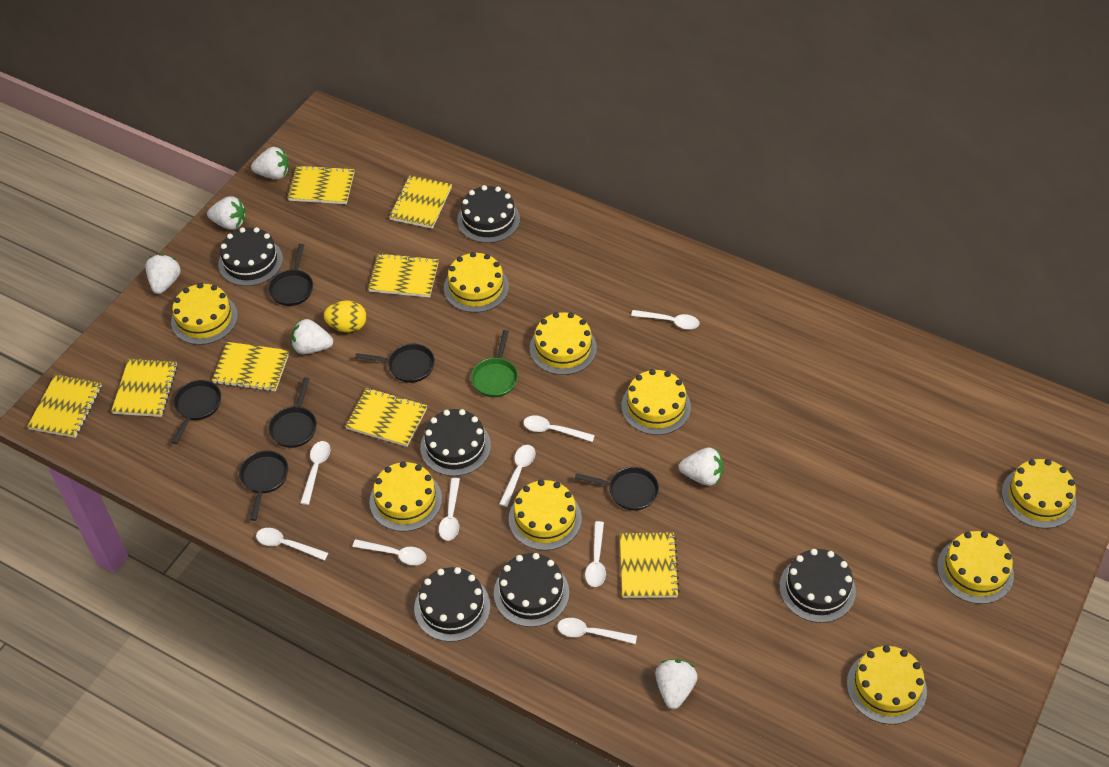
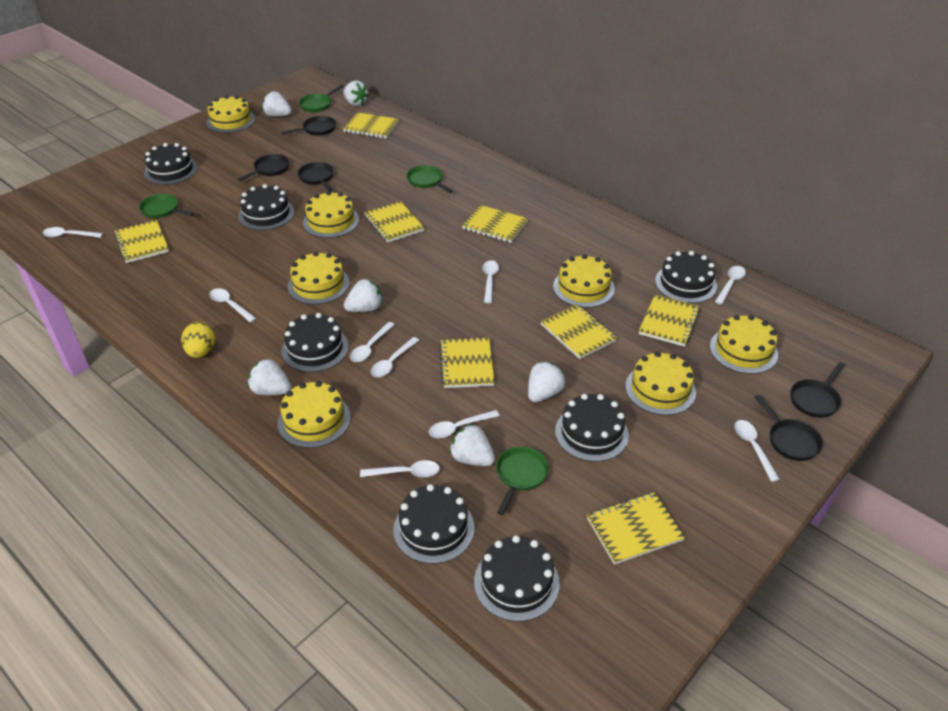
black cake: [218,227,283,286] [414,567,490,642] [420,409,491,476] [457,185,520,243] [494,553,569,627] [779,549,856,623] = 6 -> [144,143,198,185] [238,184,294,230] [282,313,349,372] [393,484,474,564] [474,535,560,622] [555,394,629,462] [655,251,717,303] = 7
black pan: [172,380,221,444] [239,451,289,521] [268,244,313,306] [268,377,317,448] [355,344,435,383] [575,467,659,510] = 6 -> [237,154,289,181] [282,116,336,136] [298,162,334,192] [754,395,823,461] [791,362,845,418] = 5
green pan: [471,330,518,397] = 1 -> [139,194,194,218] [299,85,344,112] [407,165,453,193] [496,447,549,515] = 4
yellow cake: [171,283,238,345] [369,461,442,531] [444,252,509,313] [509,480,582,550] [530,312,597,375] [621,369,691,435] [847,645,927,724] [937,531,1014,604] [1002,459,1076,529] = 9 -> [207,95,255,133] [278,381,351,448] [288,252,349,305] [303,191,359,238] [553,254,615,308] [625,352,696,415] [710,315,778,374] = 7

